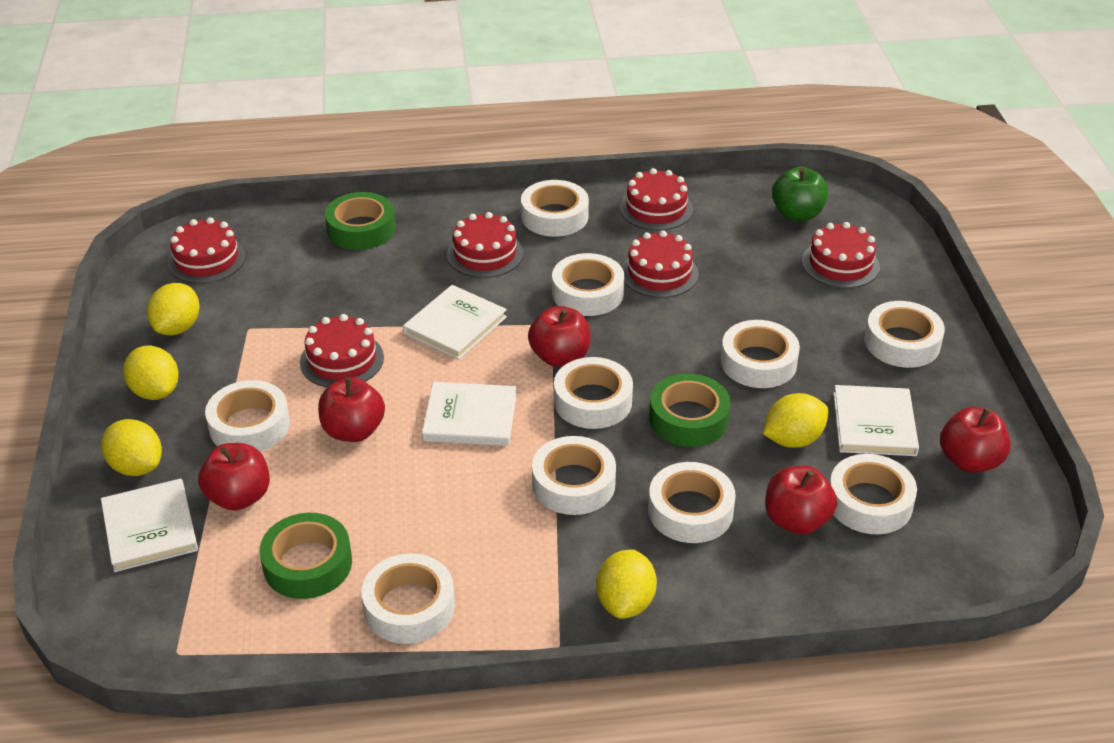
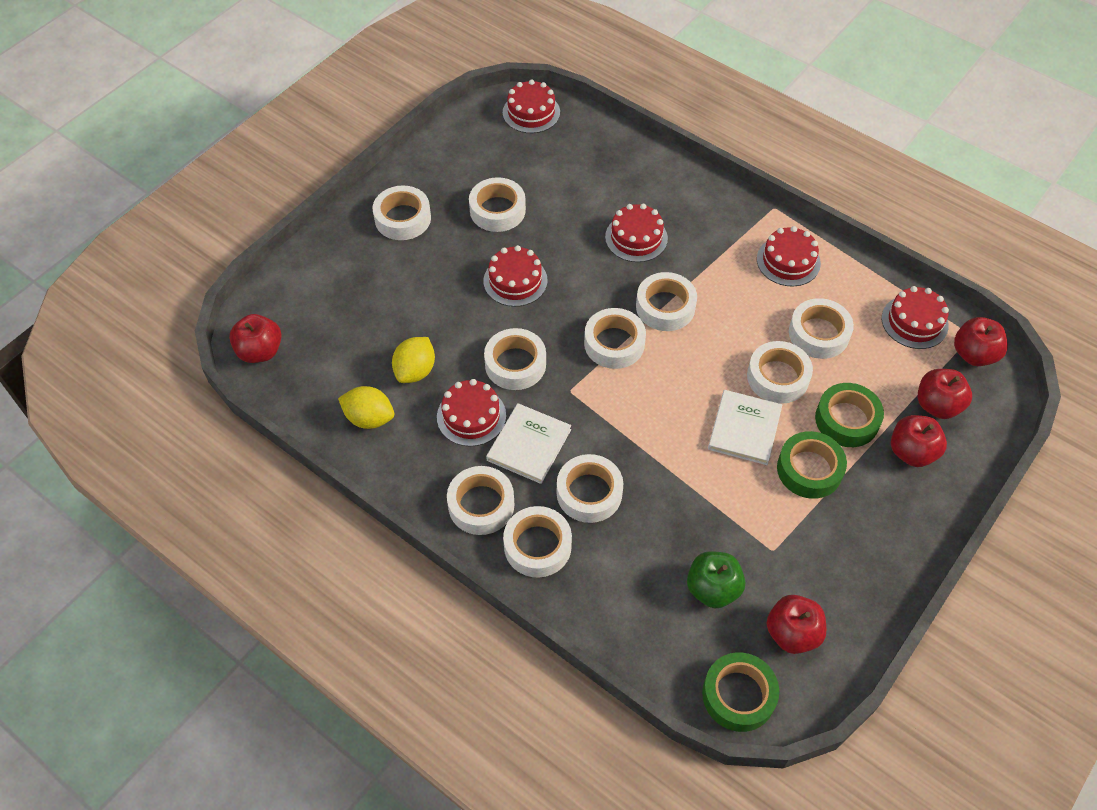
white book: [101,479,198,572] [403,285,507,360] [422,382,517,446] [833,385,919,456] = 4 -> [486,403,571,484] [708,390,782,465] = 2
yellow lemon: [101,419,162,476] [123,346,179,400] [147,283,200,335] [596,549,657,619] [763,393,829,448] = 5 -> [338,386,394,429] [392,337,435,383] = 2

